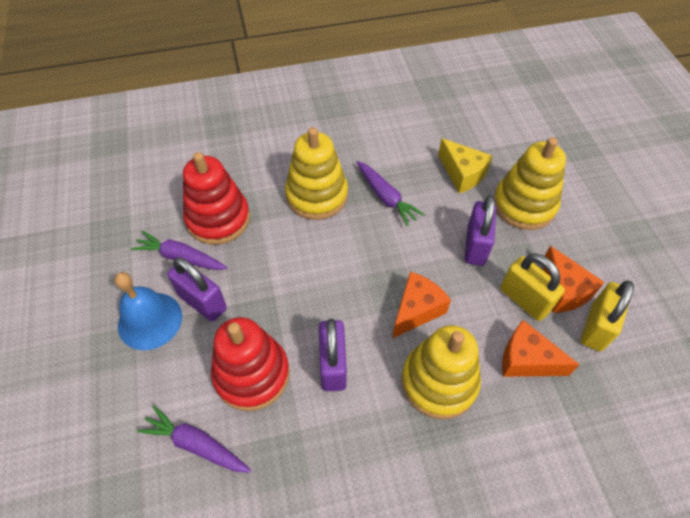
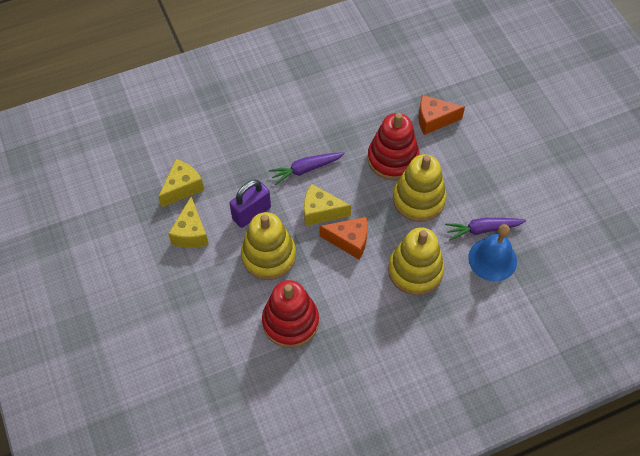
orange cheese: [392,272,451,338] [502,320,580,377] [543,246,605,313] = 3 -> [320,217,368,259] [419,95,465,135] = 2
purple carrot: [131,231,228,270] [137,405,251,473] [357,161,425,226] = 3 -> [269,152,345,185] [445,218,526,240] = 2
purple padlock: [167,257,227,322] [319,319,347,391] [465,195,496,266] = 3 -> [230,180,271,228] = 1
yellow cheese: [438,138,493,193] = 1 -> [158,159,204,207] [168,197,209,248] [304,184,351,226] = 3
yellow padlock: [500,253,565,321] [581,281,634,351] = 2 -> none = 0

